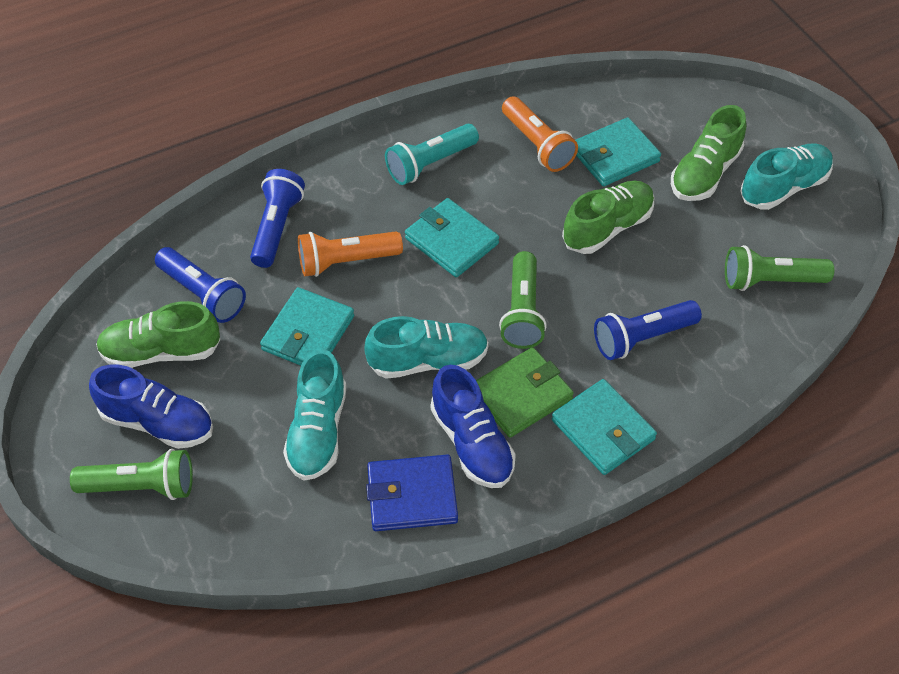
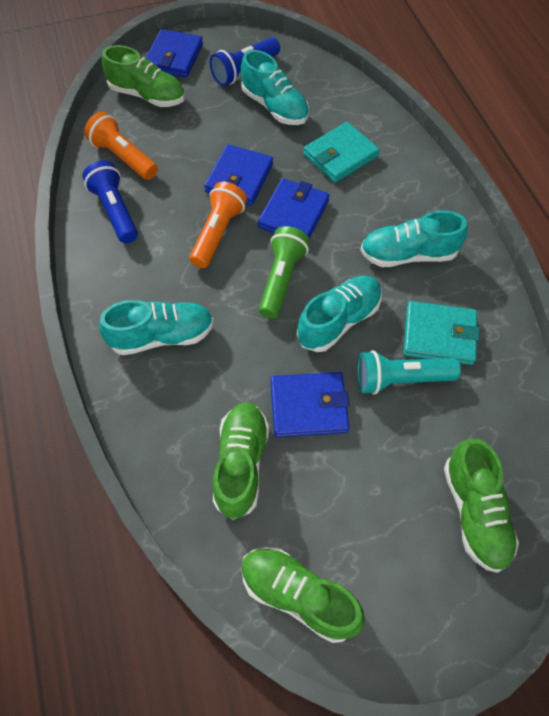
blue flashlight: [155,247,246,323] [250,169,305,268] [594,300,702,360] = 3 -> [83,160,138,243] [209,37,280,86] = 2
blue shoe: [89,364,213,449] [431,365,516,488] = 2 -> none = 0
blue wallet: [366,454,458,531] = 1 -> [146,29,203,77] [204,144,273,205] [258,178,329,239] [271,372,349,437] = 4
green flashlight: [70,449,193,500] [499,251,547,349] [725,245,834,291] = 3 -> [259,226,310,319] = 1
green shoe: [96,301,220,368] [562,181,654,254] [671,105,746,201] = 3 -> [102,45,185,107] [213,402,269,520] [241,547,365,643] [444,439,519,573] = 4
green wallet: [476,347,574,438] = 1 -> none = 0
turquoise shoe: [283,349,347,481] [364,316,489,379] [740,143,833,210] = 3 -> [99,300,214,355] [241,50,309,125] [297,276,382,352] [360,211,467,267] = 4
turquoise wallet: [260,287,354,366] [405,198,499,277] [552,379,657,475] [575,117,661,186] = 4 -> [303,122,380,183] [403,301,480,365] = 2

